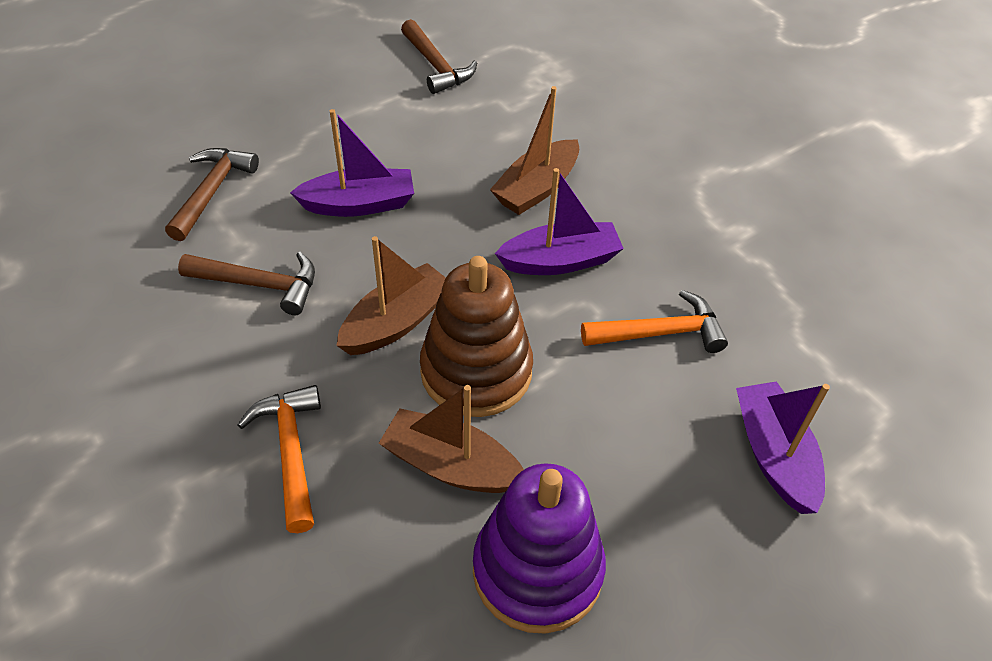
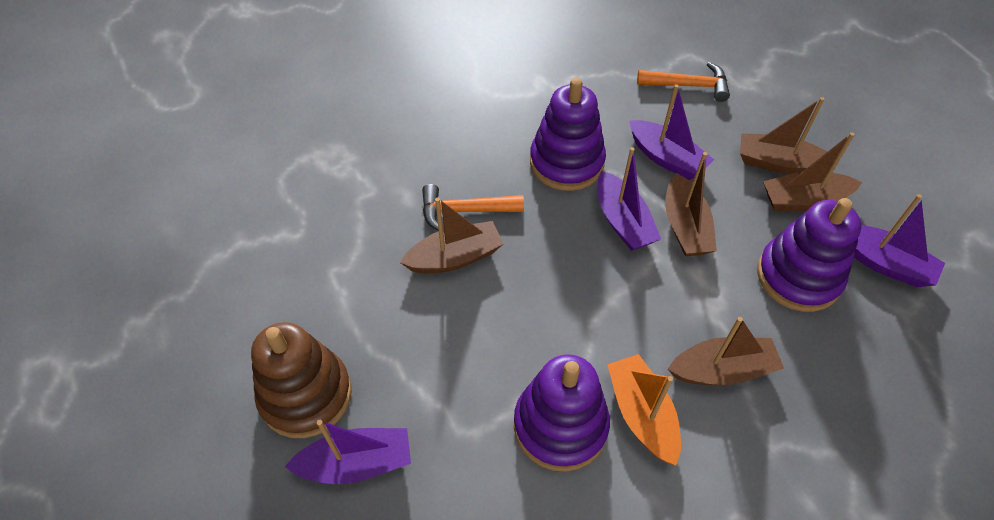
brown boat: [336,236,446,355] [379,385,524,493] [490,86,579,215] = 3 -> [400,198,503,274] [665,152,717,256] [668,317,784,385] [740,97,827,174] [763,132,862,211] = 5
brown hammer: [165,148,259,241] [178,252,315,315] [401,19,477,94] = 3 -> none = 0
orange boat: none = 0 -> [607,354,681,466] = 1
purple boat: [290,109,414,217] [495,168,624,275] [736,381,830,514] = 3 -> [285,420,411,484] [597,147,661,251] [629,84,714,180] [854,194,945,287] = 4
purple stacking toy: [473,463,606,634] = 1 -> [514,354,610,472] [530,78,606,191] [757,198,861,312] = 3

